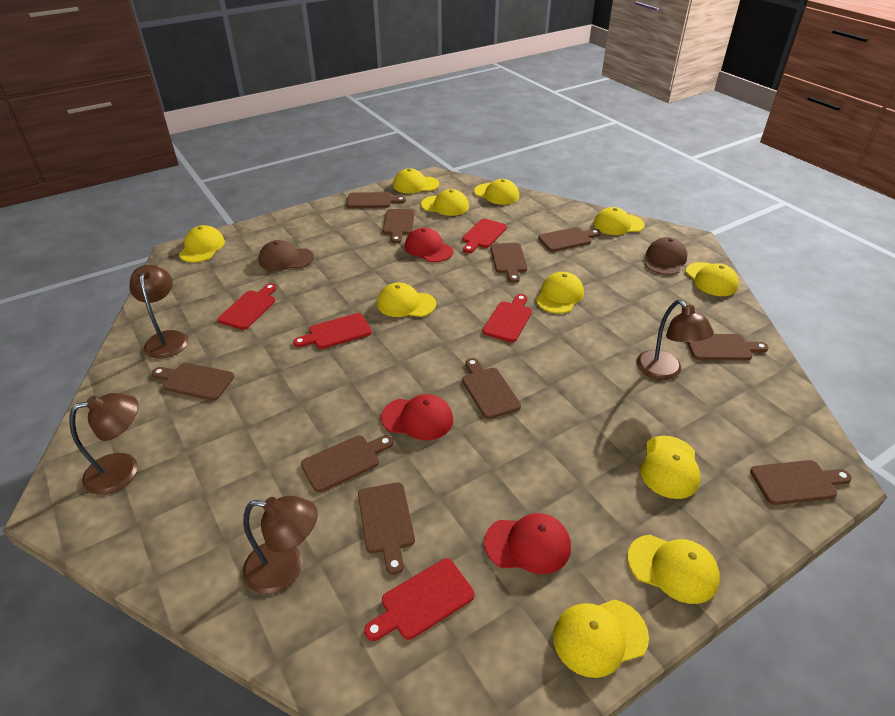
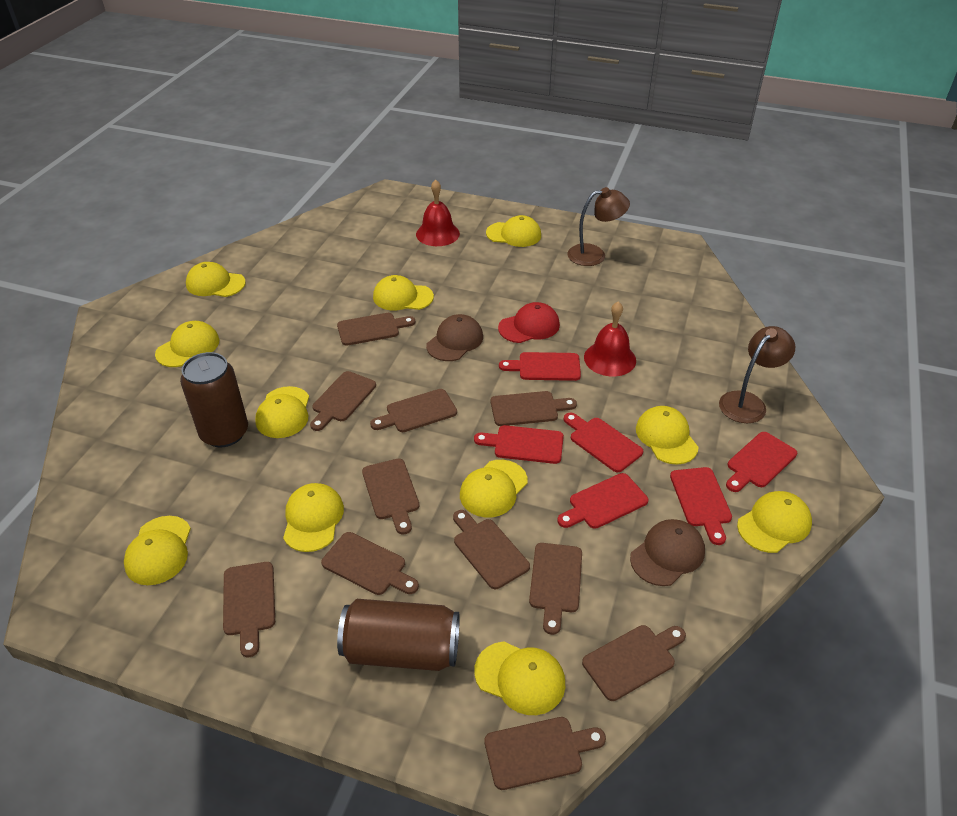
brown can: none = 0 -> [180,352,248,447] [337,599,460,671] = 2
brown cutting board: [152,363,234,401] [301,435,394,492] [347,192,406,208] [358,482,415,575] [383,209,415,243] [462,358,521,419] [490,243,527,283] [538,227,601,252] [687,334,769,360] [750,460,852,505] = 10 -> [223,562,275,657] [310,371,376,431] [321,532,419,595] [337,313,415,346] [362,459,420,535] [370,389,457,432] [453,510,530,589] [484,717,606,790] [491,391,577,426] [529,543,582,635] [582,625,686,701] = 11
brown lamp: [69,393,139,494] [130,265,188,359] [243,496,318,594] [637,300,714,380] = 4 -> [567,187,630,266] [719,326,795,423] = 2
red bell: none = 0 -> [416,180,460,246] [584,301,636,377] = 2
red cap: [381,394,453,440] [405,227,453,262] [484,513,571,574] = 3 -> [498,302,560,343] = 1
red cutting board: [218,283,276,330] [293,313,372,349] [364,558,474,641] [462,219,507,253] [483,294,532,342] = 5 -> [474,425,564,464] [499,352,581,381] [557,473,648,529] [563,413,643,472] [670,467,732,545] [726,432,797,492] = 6

